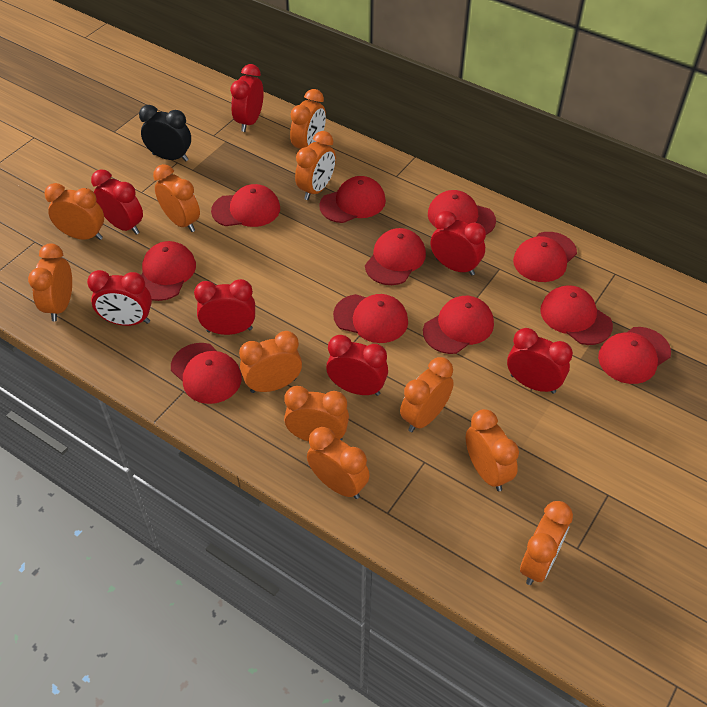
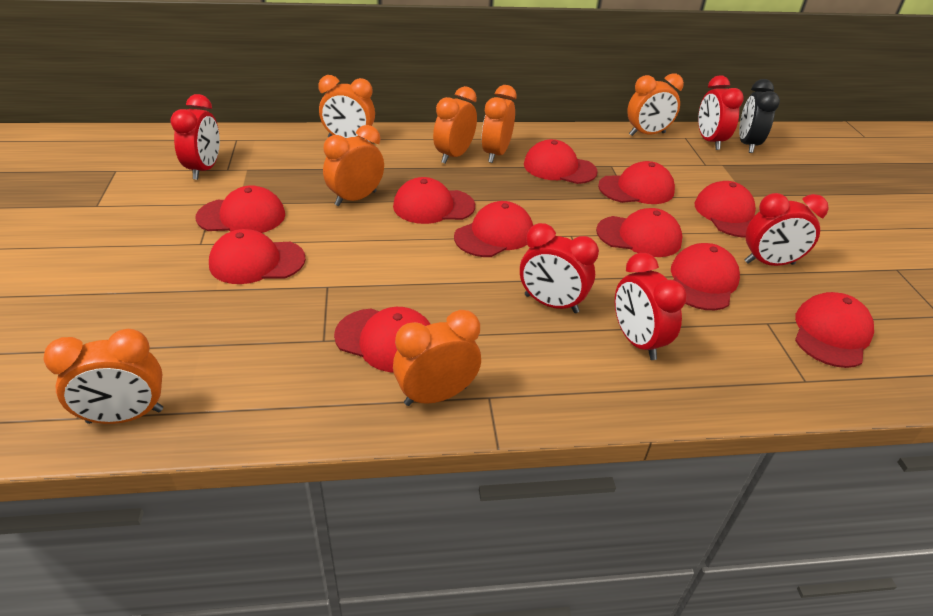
orange clock: [28,244,72,321] [44,183,104,240] [153,164,200,232] [239,331,302,393] [284,386,349,442] [290,89,326,149] [295,131,336,200] [307,427,370,499] [400,357,454,432] [466,409,519,491] [520,501,573,585] = 11 -> [44,329,163,424] [318,75,375,141] [323,125,384,206] [393,310,481,406] [433,86,477,164] [482,85,517,163] [627,73,684,136] = 7
red clock: [87,270,152,326] [91,170,143,235] [194,279,255,335] [230,64,264,132] [326,335,388,396] [431,211,486,276] [507,328,573,394] = 7 -> [170,94,220,180] [520,223,599,313] [615,253,687,360] [698,75,744,150] [745,193,829,266] = 5

